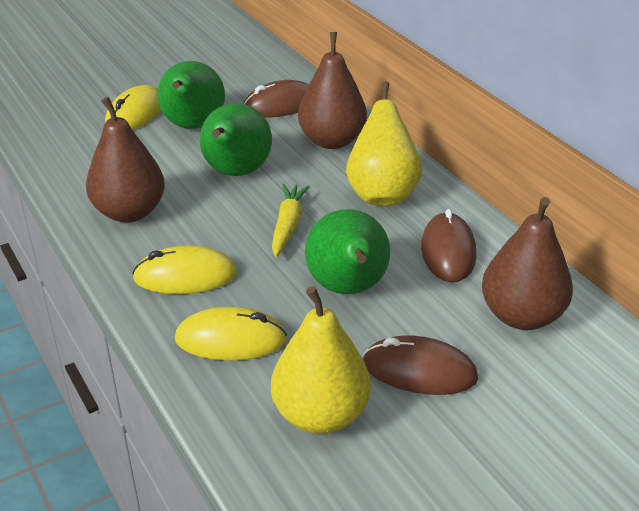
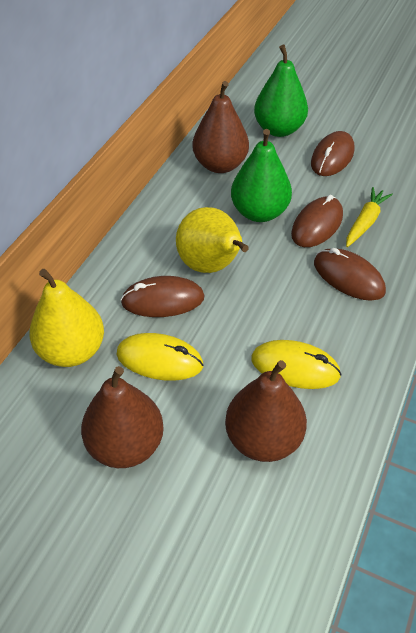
brown mouse: [243,80,309,118] [362,335,478,395] [421,209,476,282] = 3 -> [120,276,205,317] [291,195,343,247] [311,131,354,176] [314,248,386,301] = 4
green pear: [157,61,225,129] [200,103,272,176] [305,209,390,294] = 3 -> [231,129,292,222] [254,45,308,137] = 2
yellow mouse: [105,85,161,130] [132,246,238,294] [175,307,287,361] = 3 -> [117,333,203,381] [252,340,342,389] = 2

